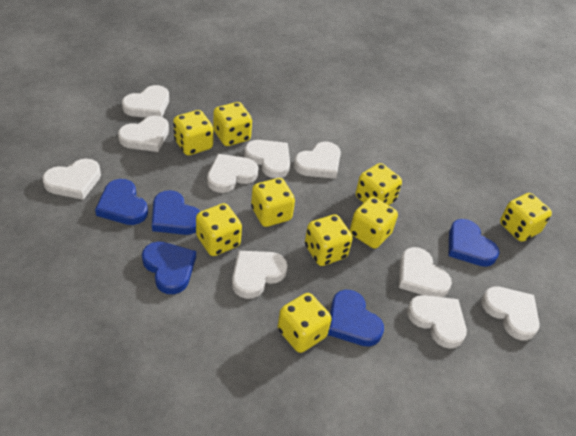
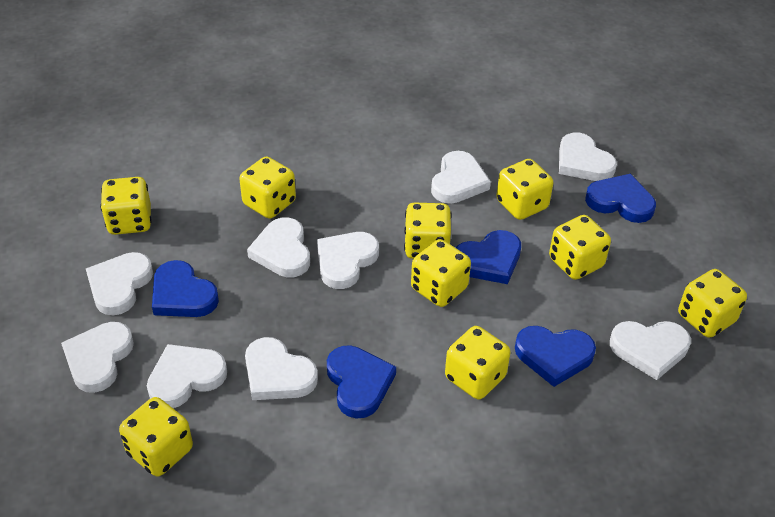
white heart: [42,159,101,200] [118,116,169,152] [122,85,169,118] [207,154,258,193] [232,251,287,299] [244,140,290,178] [294,142,341,179] [399,247,452,297] [407,295,467,349] [482,286,540,340] = 10 -> [61,322,134,393] [86,252,153,315] [147,344,227,408] [245,337,318,400] [247,217,310,277] [317,232,379,289] [431,151,491,204] [559,133,617,181] [610,321,691,380] = 9

